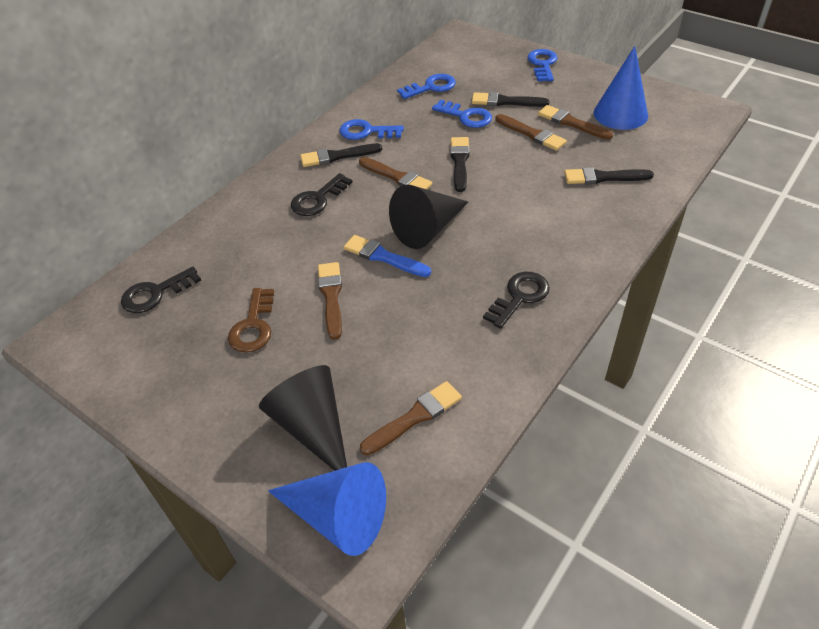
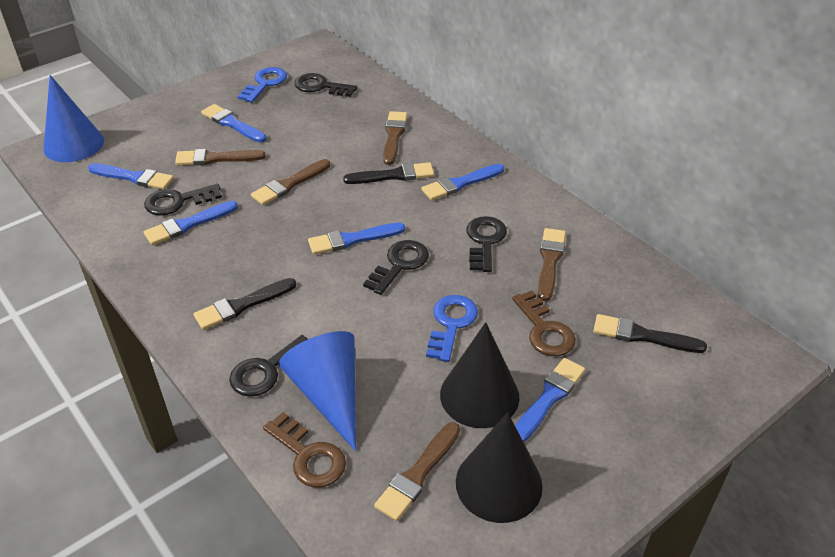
black brush: [300,143,382,167] [450,137,470,192] [472,92,549,107] [564,167,654,184] = 4 -> [193,278,296,330] [343,162,434,184] [593,314,707,353] = 3
black key: [121,267,201,313] [291,173,353,216] [483,272,550,329] = 3 -> [144,184,222,216] [229,335,308,397] [294,73,357,97] [363,240,429,295] [467,216,507,272] = 5
blue brush: [344,235,431,277] = 1 -> [88,163,174,189] [143,201,238,245] [201,104,267,142] [308,223,405,255] [421,164,504,200] [515,358,585,442] = 6
blue key: [339,119,404,140] [397,74,456,99] [432,100,492,128] [528,49,558,81] = 4 -> [238,67,287,103] [426,295,478,362] = 2
brown key: [228,288,274,353] = 1 -> [263,412,346,488] [512,291,576,356] = 2

